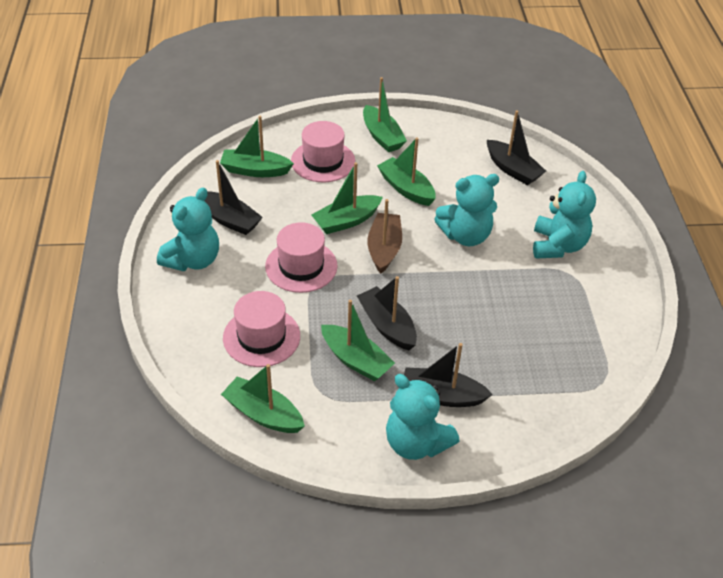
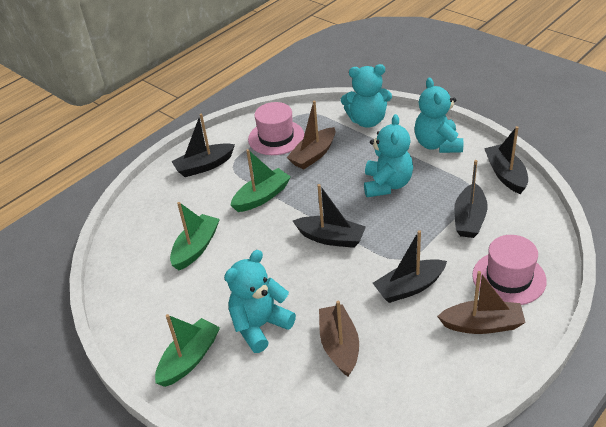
black boat: [205,160,263,235] [357,276,417,350] [404,343,493,407] [487,111,546,185] = 4 -> [171,113,235,177] [293,184,366,248] [373,230,447,303] [454,160,488,238] [484,126,528,194] = 5
brown boat: [367,199,402,274] = 1 -> [287,101,335,170] [319,300,359,377] [437,271,526,334] = 3
green boat: [220,116,294,177] [221,364,305,433] [312,162,383,234] [321,300,395,381] [363,77,407,152] [377,138,436,206] = 6 -> [155,314,220,387] [170,202,220,270] [231,149,291,212] = 3
pink hat: [223,291,300,367] [265,222,338,293] [291,121,355,183] = 3 -> [248,102,304,155] [472,235,547,305] = 2

